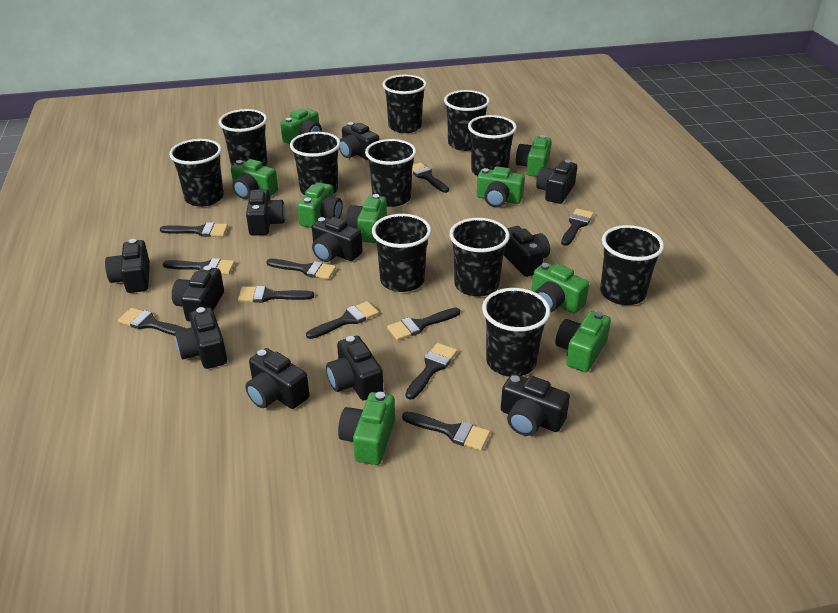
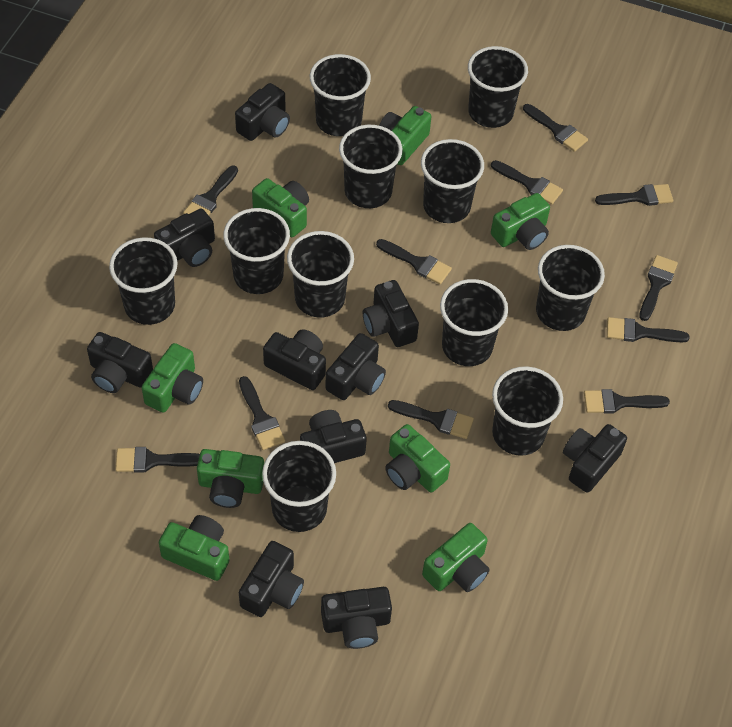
black camera: [105,239,150,293] [172,266,224,322] [175,307,227,369] [245,348,309,409] [246,189,285,236] [312,217,363,262] [326,336,383,400] [339,122,379,160] [501,373,570,436] [503,226,550,277] [536,160,577,204] = 11 -> [87,332,153,393] [154,209,215,267] [235,83,290,141] [239,541,304,617] [263,329,326,390] [300,410,367,463] [321,587,392,649] [325,333,386,400] [363,280,419,347] [563,424,627,493] = 10
green camera: [231,159,278,199] [280,108,322,144] [297,182,343,228] [338,392,395,465] [346,194,387,243] [477,166,525,207] [516,135,552,177] [532,262,589,314] [555,311,611,372] = 9 -> [142,343,203,413] [159,515,229,581] [197,449,264,508] [252,178,309,237] [379,106,431,165] [385,424,450,492] [422,523,490,592] [491,193,550,250] = 8

